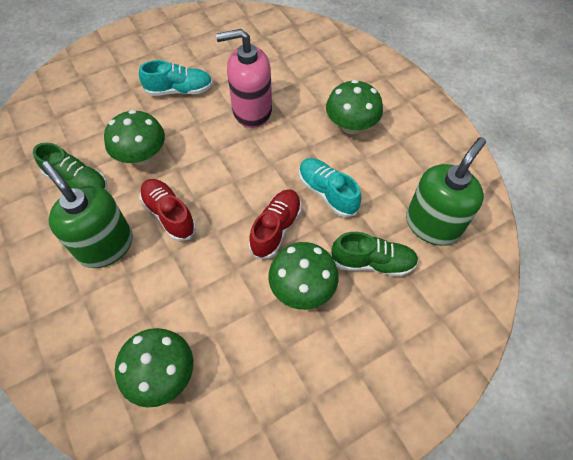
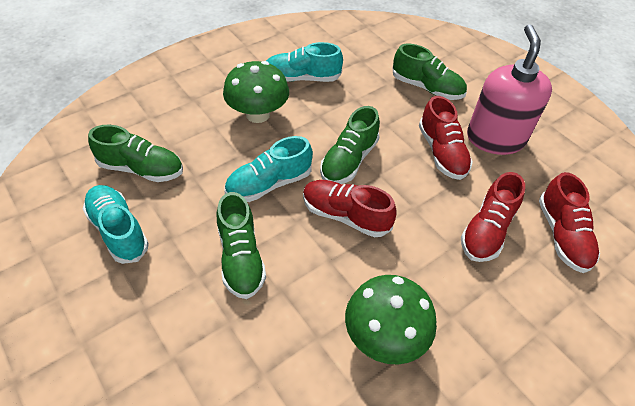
green mushroom: [104,110,165,165] [115,328,193,408] [268,242,339,310] [326,80,383,134] = 4 -> [223,61,289,123] [345,275,437,365] = 2
green shoe: [33,143,107,191] [331,232,419,277] = 2 -> [88,125,183,182] [217,192,266,299] [320,106,380,184] [393,44,467,100] = 4
green soap dispenser: [41,161,133,268] [406,137,486,246] = 2 -> none = 0
red shoe: [140,179,196,241] [249,189,301,259] = 2 -> [303,180,397,237] [419,96,473,180] [461,172,525,262] [539,172,600,273] = 4
turquoise shoe: [139,60,213,96] [299,158,361,217] = 2 -> [83,185,149,264] [224,136,313,202] [266,42,343,82] = 3

